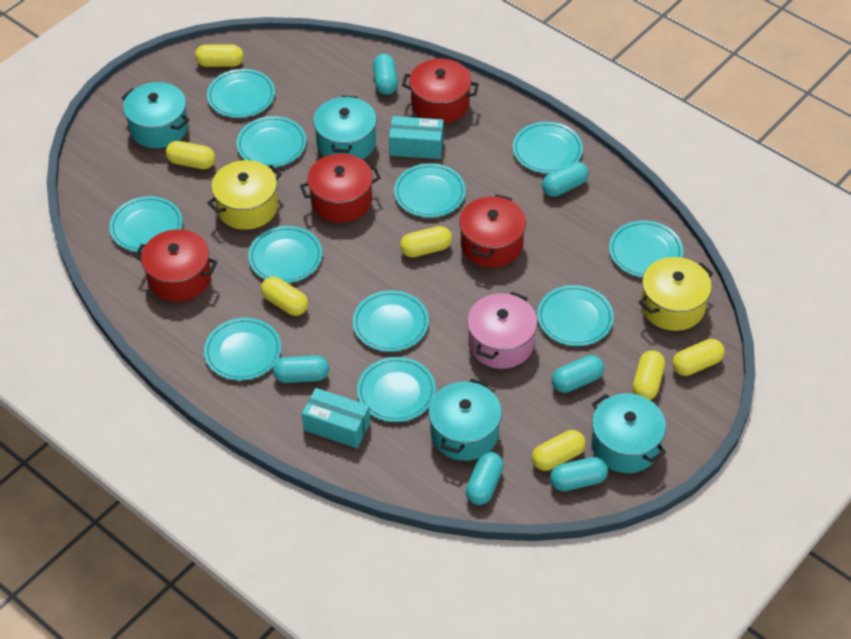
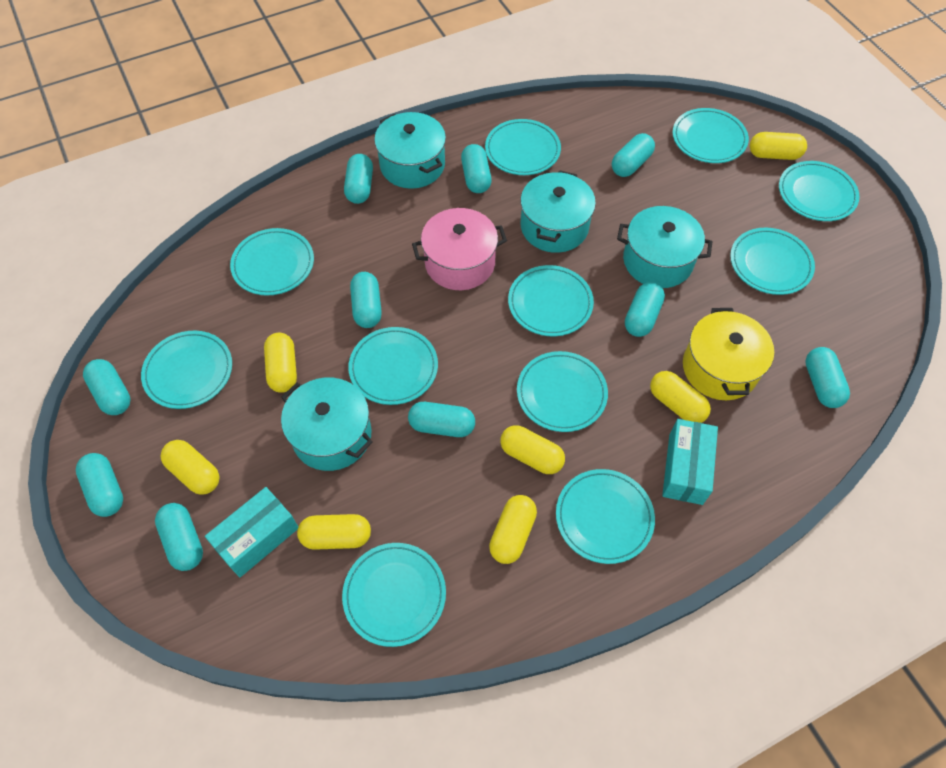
red pot: [135,229,218,302] [300,154,381,223] [402,59,479,124] [459,195,526,268] = 4 -> none = 0
turquoise capsule: [273,355,329,383] [373,54,398,95] [466,452,504,505] [542,162,589,197] [550,457,608,491] [552,355,604,393] = 6 -> [76,453,123,517] [83,359,131,415] [155,503,203,571] [344,154,373,204] [350,272,382,328] [408,402,475,437] [461,144,492,193] [612,133,655,177] [625,282,665,337] [805,347,850,408] = 10
yellow pot: [207,160,282,230] [639,257,713,331] = 2 -> [683,308,774,400] = 1

